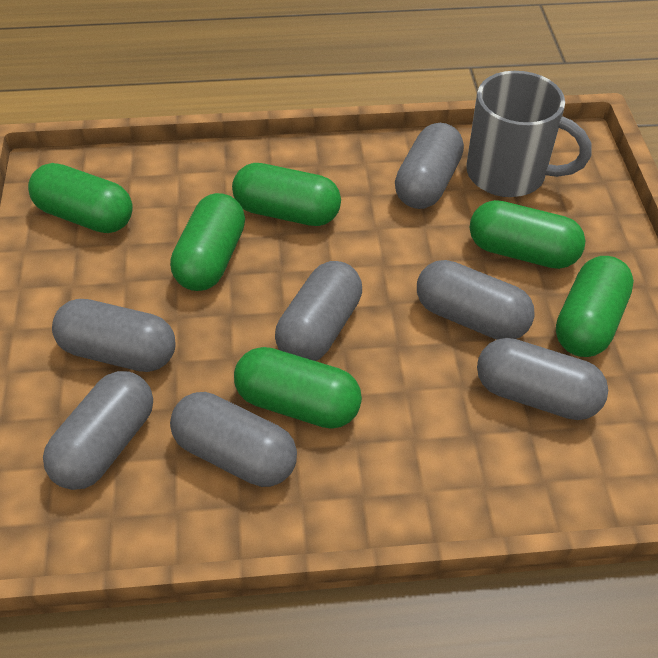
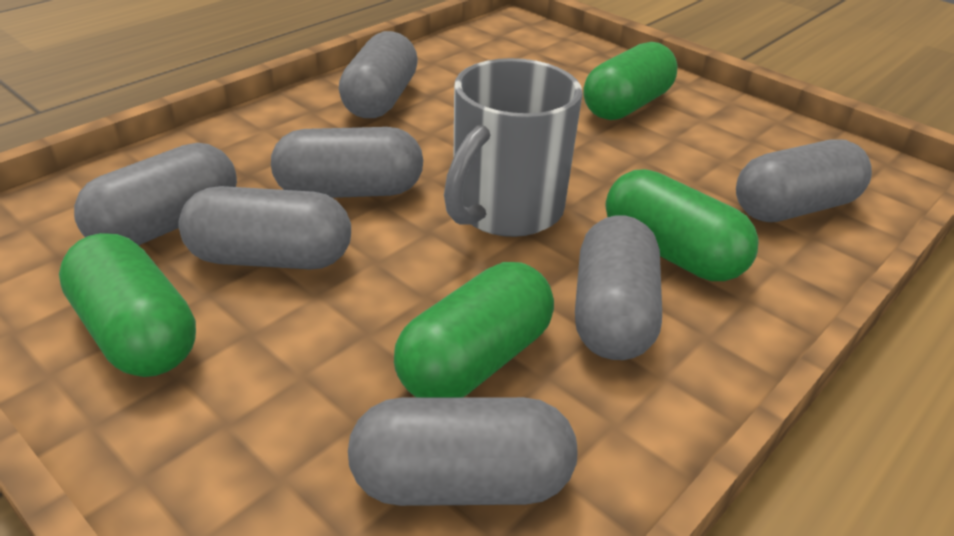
green capsule: [28,163,133,233] [170,193,245,291] [232,163,341,226] [234,347,362,429] [470,200,585,269] [556,256,634,357] = 6 -> [59,233,196,377] [394,262,554,397] [583,42,678,120] [605,169,759,281] = 4

